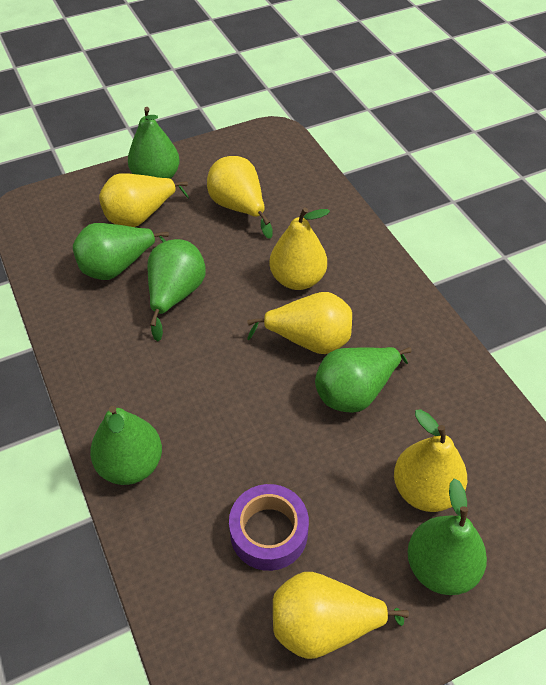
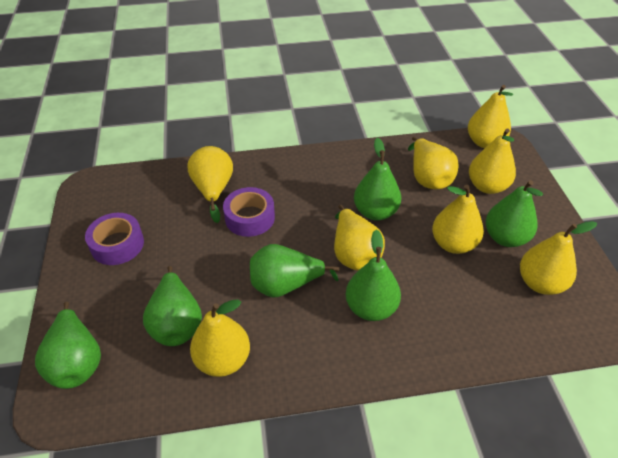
purple tape: [229,484,309,571] = 1 -> [85,213,144,265] [223,187,275,237] = 2
yellow pear: [99,173,189,227] [207,156,273,239] [247,292,352,354] [269,208,330,290] [273,572,409,659] [394,409,467,512] = 6 -> [187,146,233,223] [190,299,250,377] [334,205,385,271] [408,137,459,189] [432,185,484,254] [468,85,513,148] [469,129,516,194] [520,221,597,295] = 8

